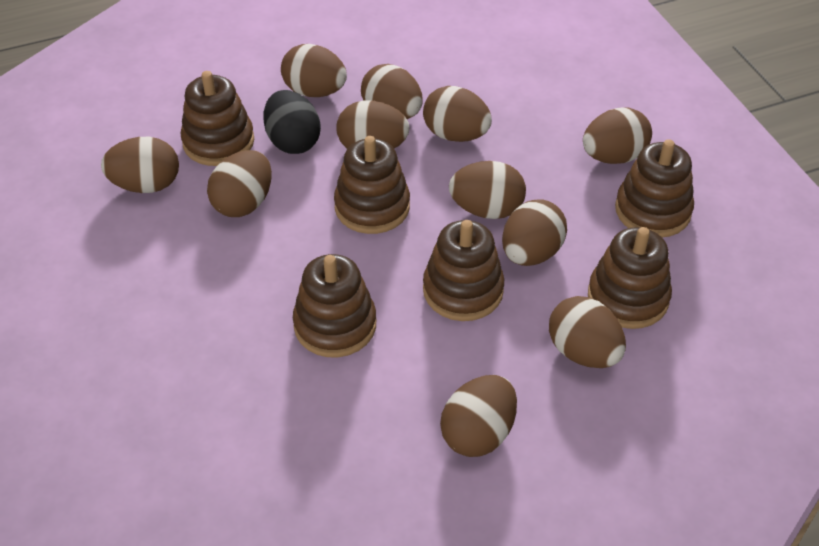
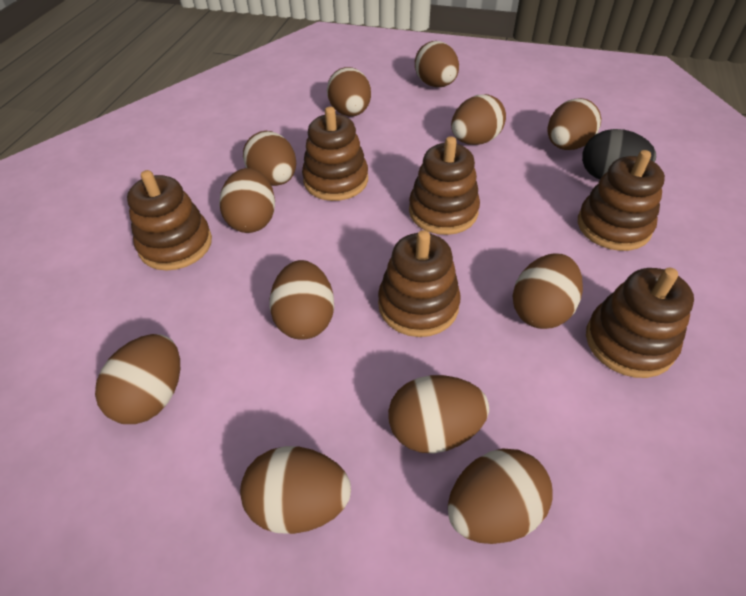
brown egg: [101,137,179,193] [207,150,272,217] [281,44,347,97] [336,101,409,149] [361,64,423,119] [423,86,492,142] [440,375,517,457] [449,161,526,219] [502,199,567,266] [549,296,626,368] [583,107,652,164] = 11 -> [95,334,180,424] [219,168,275,233] [240,446,351,534] [243,131,296,186] [269,260,334,340] [327,67,371,116] [388,375,489,453] [415,41,459,87] [448,448,552,544] [451,94,506,145] [513,254,583,329] [548,98,601,150] = 12

